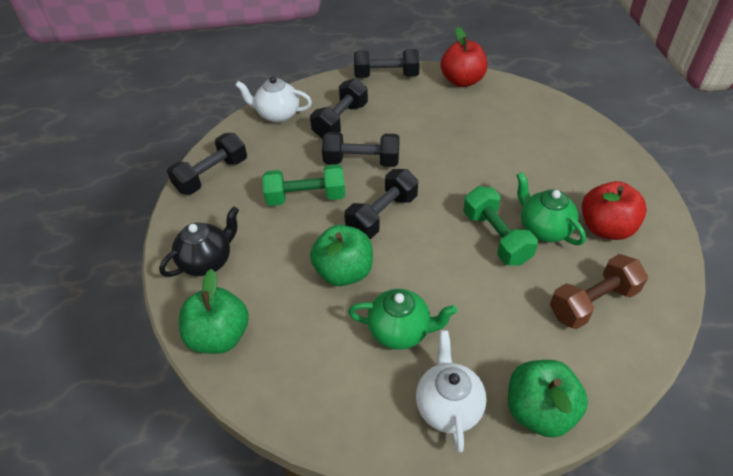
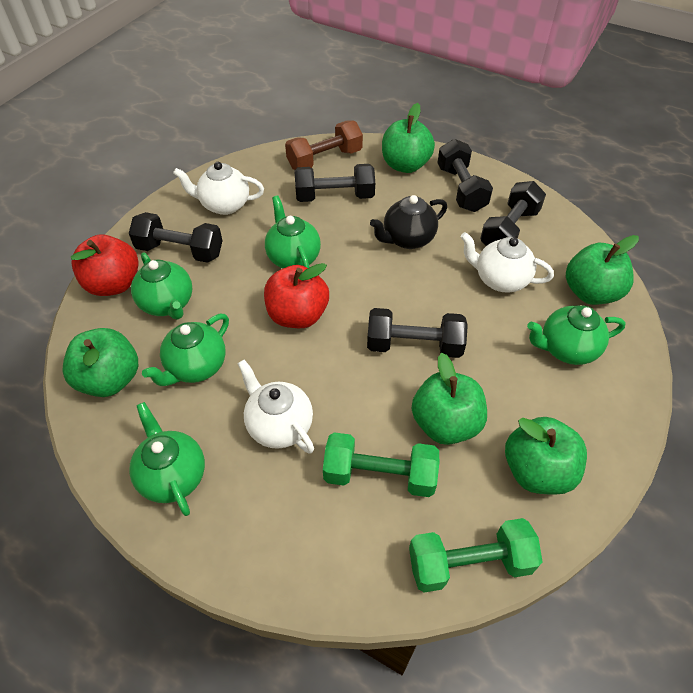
green apple: [179,269,249,354] [310,225,373,286] [508,360,588,438] = 3 -> [62,328,138,397] [382,103,435,173] [412,353,487,445] [505,417,587,495] [566,235,639,305] = 5
green teapot: [348,289,457,350] [516,172,586,245] = 2 -> [129,402,205,516] [131,252,192,319] [142,314,229,386] [265,196,321,268] [527,305,626,365] = 5
white teapot: [235,76,312,123] [416,330,487,453] = 2 -> [173,162,264,215] [237,360,314,454] [460,232,554,292] = 3

